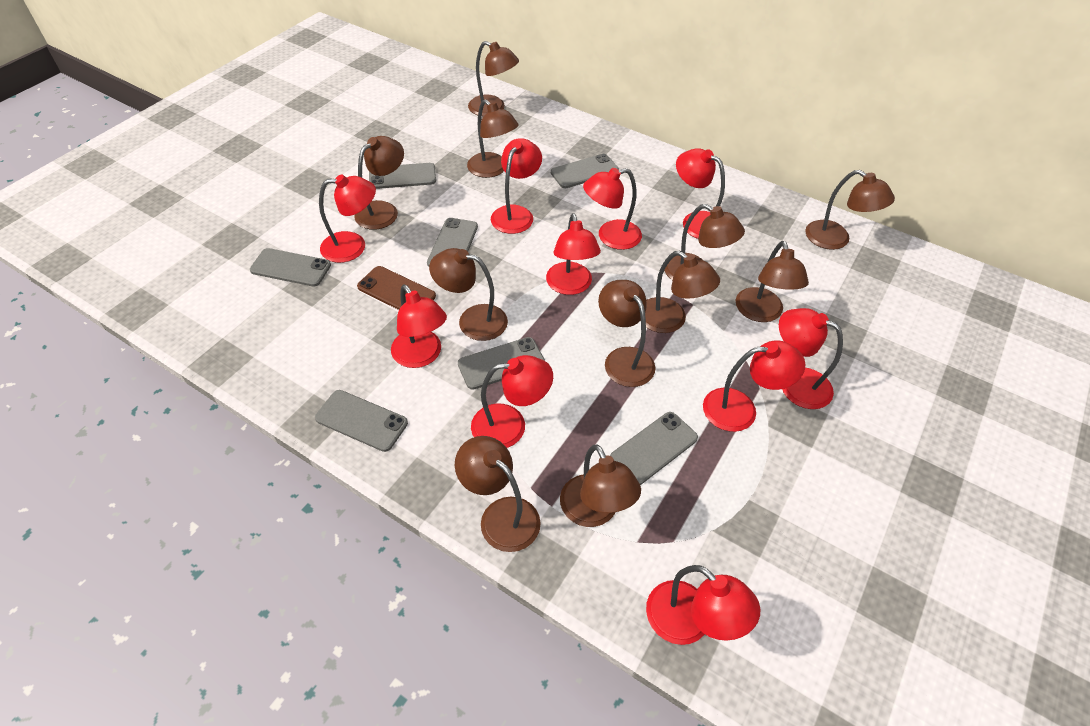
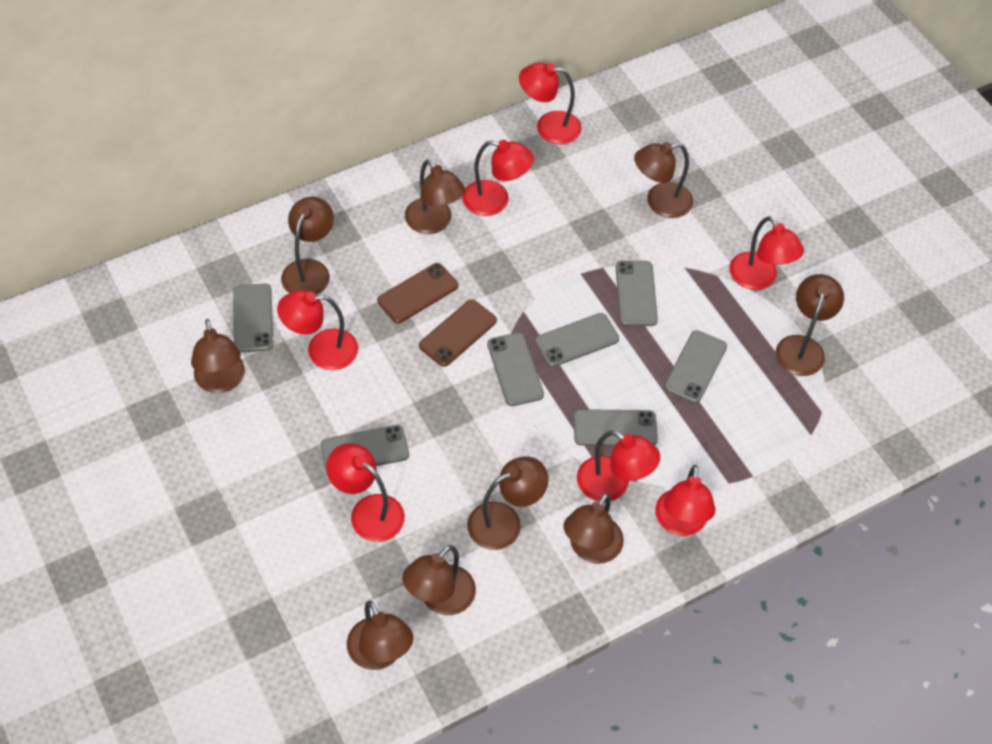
brown lamp: [354,136,404,230] [429,248,508,341] [455,436,541,552] [467,99,518,178] [468,41,519,116] [560,444,641,527] [598,280,656,387] [645,251,720,333] [664,204,745,280] [736,241,809,322] [805,170,895,250] = 11 -> [191,319,245,393] [281,197,334,295] [347,600,413,670] [402,545,476,615] [405,159,465,234] [467,456,549,550] [563,493,624,564] [634,142,693,218] [776,274,844,376] = 9
brown phone: [357,266,436,310] = 1 -> [377,263,458,323] [419,299,497,367] = 2
red lamp: [319,174,376,263] [391,284,447,368] [471,355,553,448] [491,138,542,234] [546,213,601,295] [583,168,642,250] [646,565,760,645] [676,148,725,239] [703,340,805,432] [779,308,843,409] = 10 -> [277,290,358,370] [326,443,405,542] [462,140,534,216] [519,62,582,144] [577,430,660,502] [655,465,716,536] [729,216,804,290] = 7

